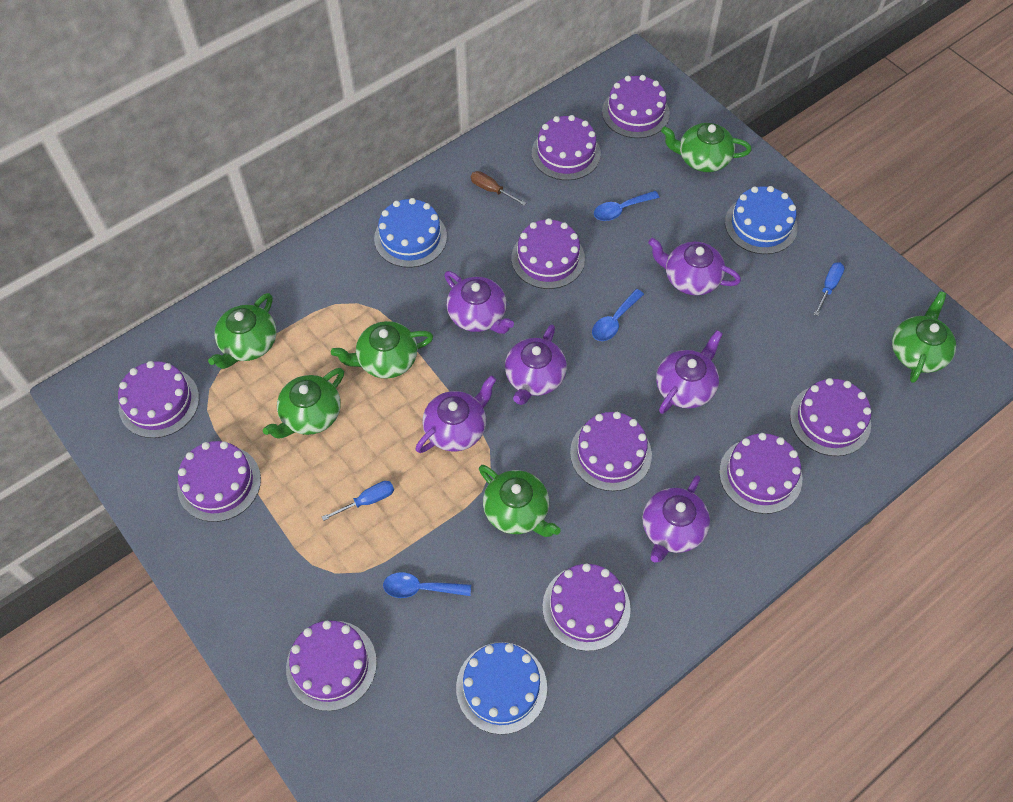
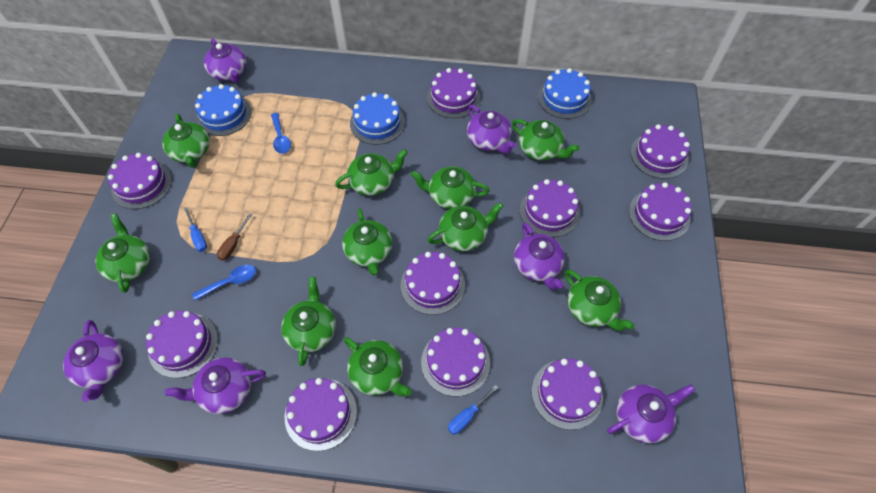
blue spoon: [383,572,471,598] [592,289,644,341] [594,191,660,221] = 3 -> [192,265,256,300] [271,113,291,154] = 2
green teapot: [208,293,276,369] [263,368,344,438] [331,321,433,378] [479,465,561,537] [661,123,752,172] [892,291,956,383] = 6 -> [95,213,150,293] [162,114,210,168] [281,277,336,366] [335,149,408,196] [342,208,392,275] [344,337,411,397] [411,166,490,209] [428,202,504,251] [512,119,579,161] [565,270,634,331] = 10

